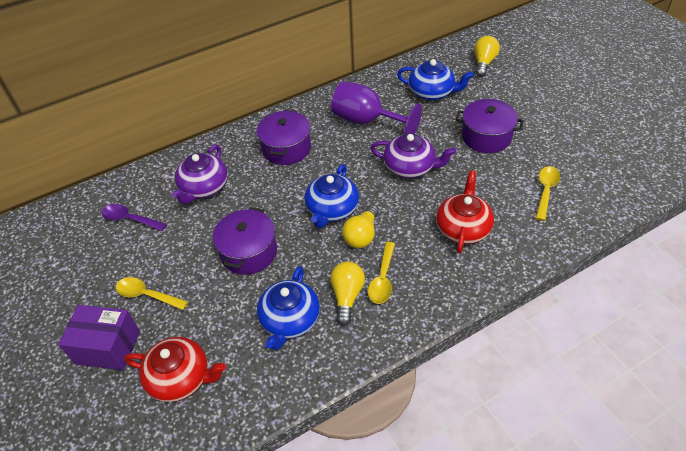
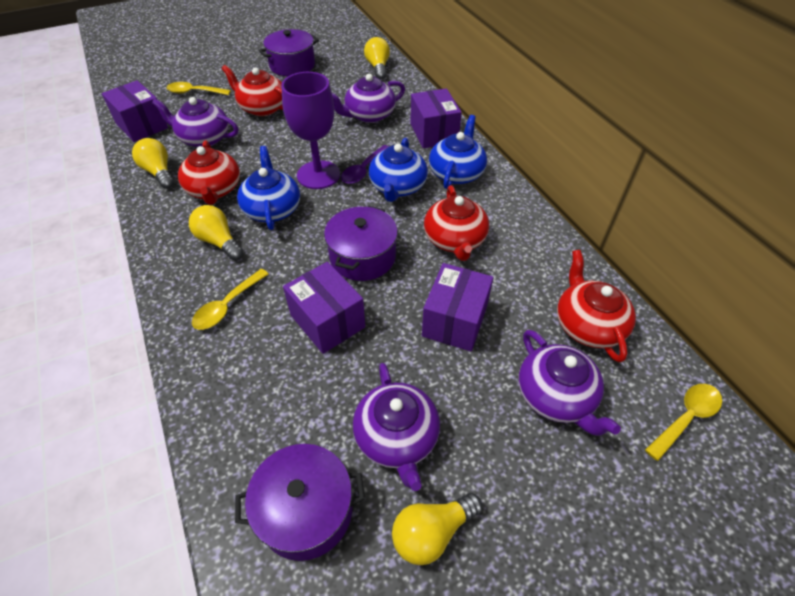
purple box: [58,305,140,370] = 1 -> [102,80,168,142] [283,262,365,354] [410,88,462,148] [422,263,493,351] = 4
purple teapot: [171,145,228,204] [371,133,456,178] = 2 -> [152,97,238,147] [332,74,405,123] [353,363,440,491] [518,330,621,436] = 4
red teapot: [124,337,226,402] [436,170,494,254] = 2 -> [178,140,240,205] [222,65,283,116] [424,185,489,261] [557,250,636,363] = 4
yellow light bulb: [330,262,365,326] [342,205,379,248] [474,36,500,77] = 3 -> [132,138,174,189] [189,205,243,260] [364,37,390,80] [392,493,482,565] = 4

